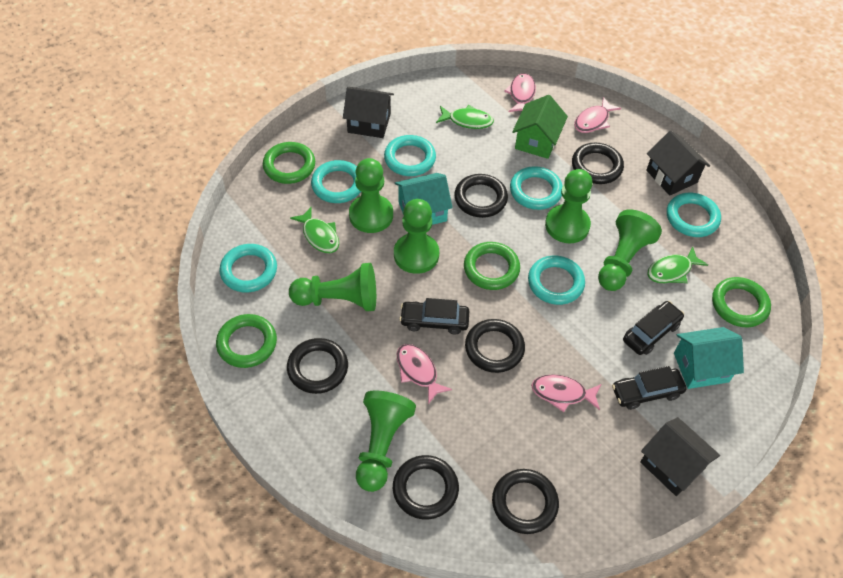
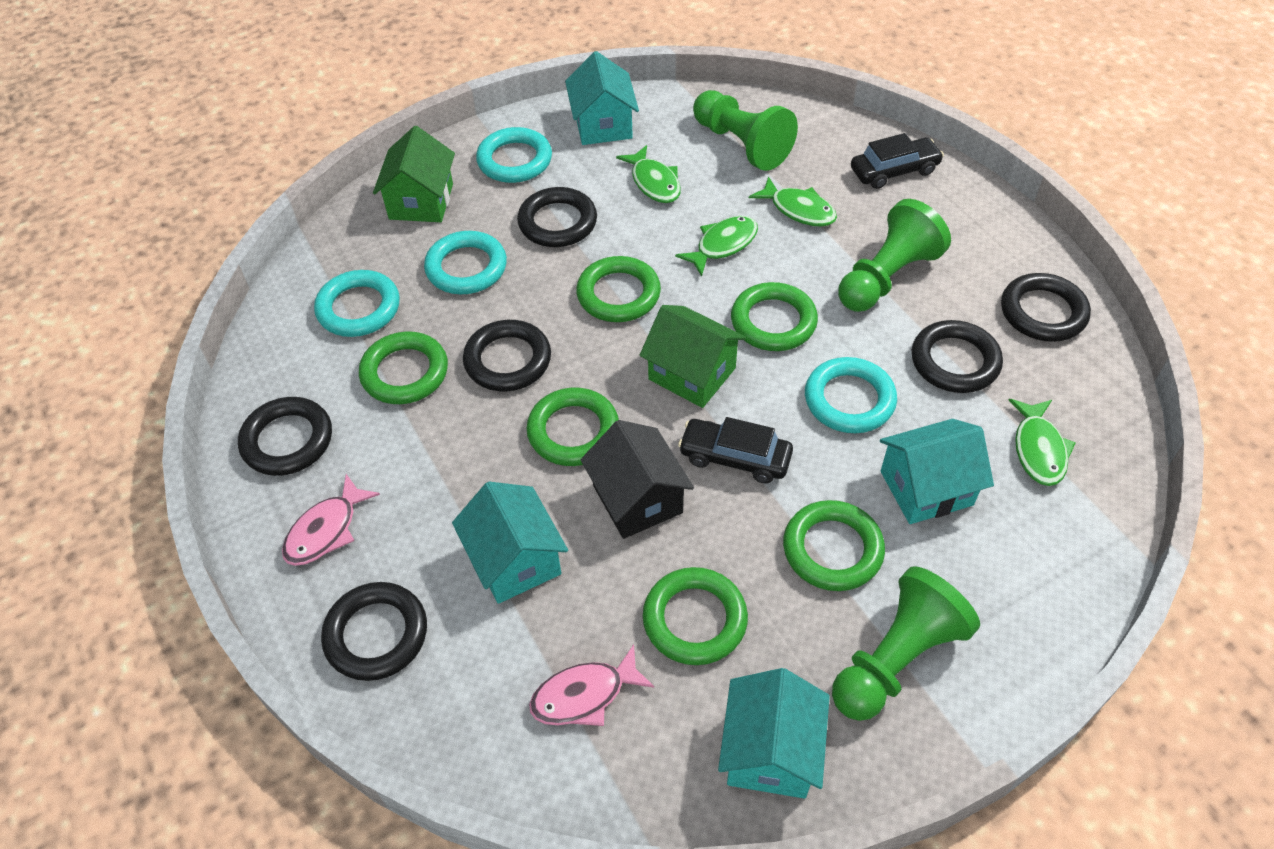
black car: [399,298,469,335] [612,366,687,410] [623,301,684,355] = 3 -> [678,417,793,484] [851,133,944,189] = 2
black house: [343,87,394,138] [640,417,720,496] [646,130,710,196] = 3 -> [581,420,694,539] = 1
green fish: [290,207,339,253] [436,105,494,129] [647,246,708,283] = 3 -> [616,145,681,203] [675,216,758,276] [749,176,837,227] [1008,399,1076,486] = 4
green house: [512,95,568,159] = 1 -> [373,126,455,222] [640,305,746,408] = 2
green pawn: [289,263,376,311] [349,158,393,233] [356,390,416,492] [394,199,439,274] [545,169,593,243] [598,209,662,291] = 6 -> [693,90,798,171] [832,566,980,721] [838,199,951,312] = 3
green ring: [216,314,277,368] [263,142,315,184] [464,242,520,290] [712,277,771,327] = 4 -> [359,331,448,404] [527,388,619,466] [576,256,661,322] [643,567,748,665] [731,282,818,351] [783,500,885,591] = 6
pink fish: [397,344,452,404] [504,73,536,112] [531,374,602,412] [574,97,621,133] = 4 -> [282,474,380,566] [529,644,654,726] = 2
turquoise house: [395,173,453,225] [674,327,744,389] = 2 -> [452,482,568,604] [565,51,639,145] [718,668,830,799] [880,419,994,524] = 4
turquoise ring: [219,244,277,292] [311,160,361,203] [384,135,436,176] [510,166,563,210] [528,256,585,305] [667,193,721,237] = 6 -> [314,270,400,337] [424,231,507,294] [476,127,552,183] [805,357,897,433] = 4

